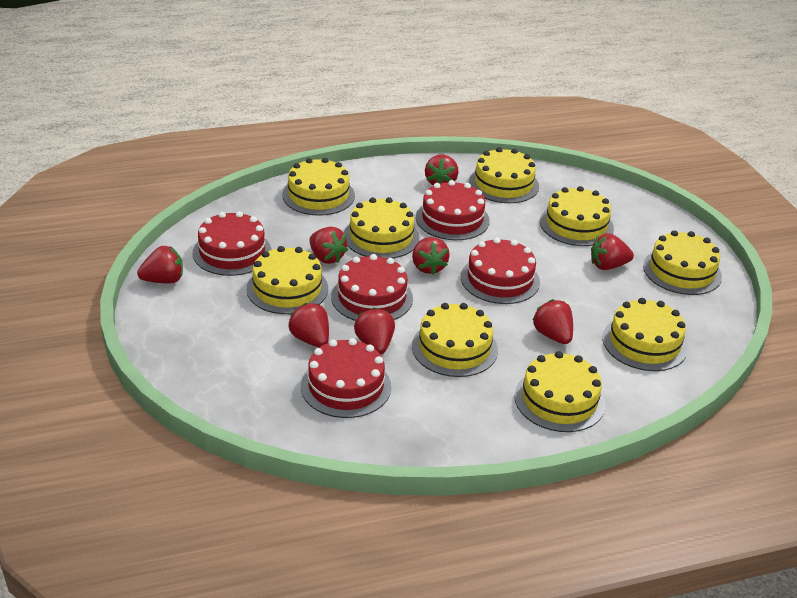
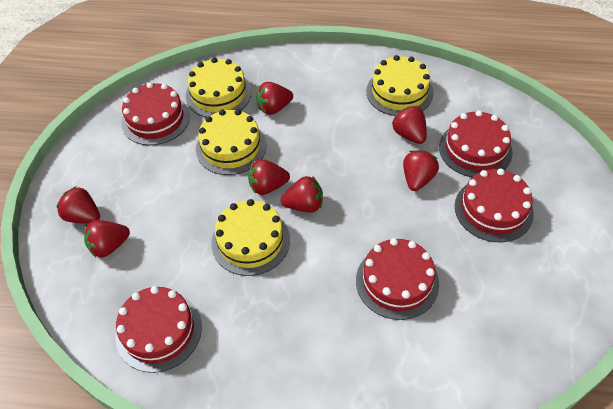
red strawberry: [137,246,183,284] [288,303,329,347] [310,227,348,264] [354,308,395,355] [412,237,450,275] [425,155,458,186] [532,299,573,344] [591,233,634,270] = 8 -> [57,186,100,224] [84,220,130,258] [248,159,290,195] [256,82,293,115] [281,176,323,213] [392,106,427,144] [403,150,439,191] = 7
yellow cake: [246,246,328,314] [282,158,355,216] [344,197,419,259] [412,303,498,377] [469,147,539,203] [514,351,605,432] [540,186,614,246] [602,298,688,371] [643,230,722,295] = 9 -> [186,58,252,117] [196,109,266,175] [211,199,290,276] [366,55,434,116] = 4

